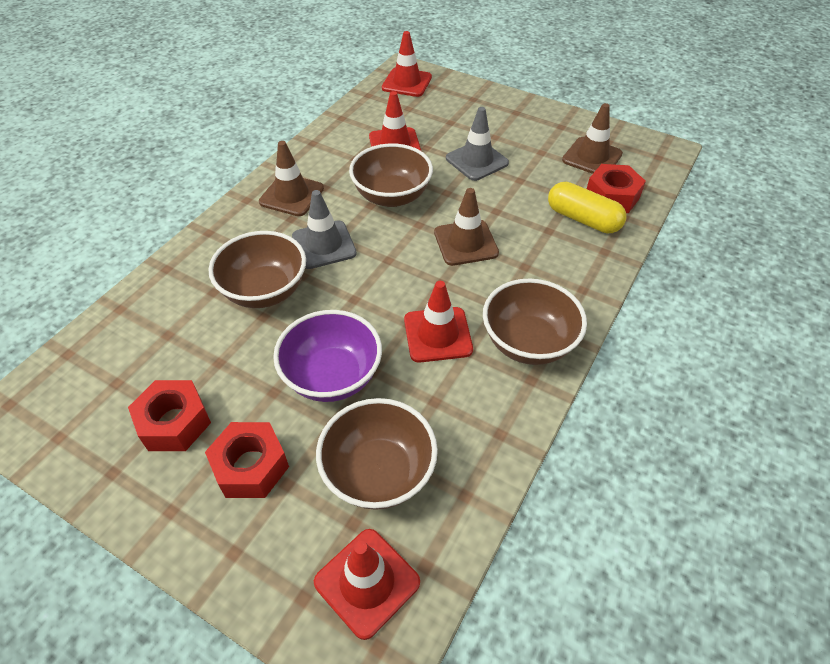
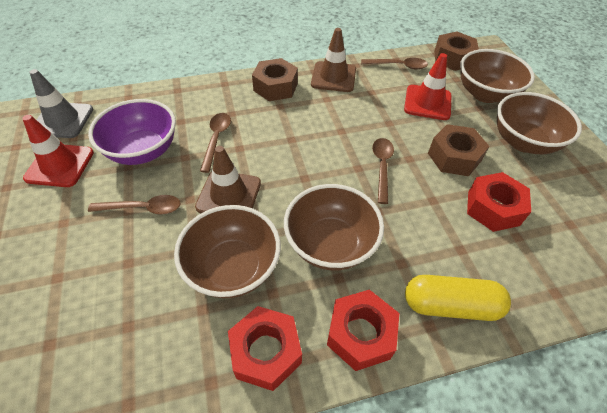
brown nut: none = 0 -> [252,58,298,101] [428,124,490,176] [434,32,479,71] = 3
brown spoon: none = 0 -> [88,195,180,214] [200,113,231,173] [361,58,428,69] [372,138,394,204] = 4
brown traffic cone: [259,141,324,216] [434,188,499,266] [562,103,623,174] = 3 -> [195,146,261,213] [311,28,356,92] = 2
grey traffic cone: [292,190,357,269] [446,107,509,181] = 2 -> [30,69,93,138] = 1
red traffic cone: [314,529,420,640] [369,91,421,151] [382,31,432,97] [404,281,473,363] = 4 -> [22,115,94,187] [404,53,451,120] = 2

